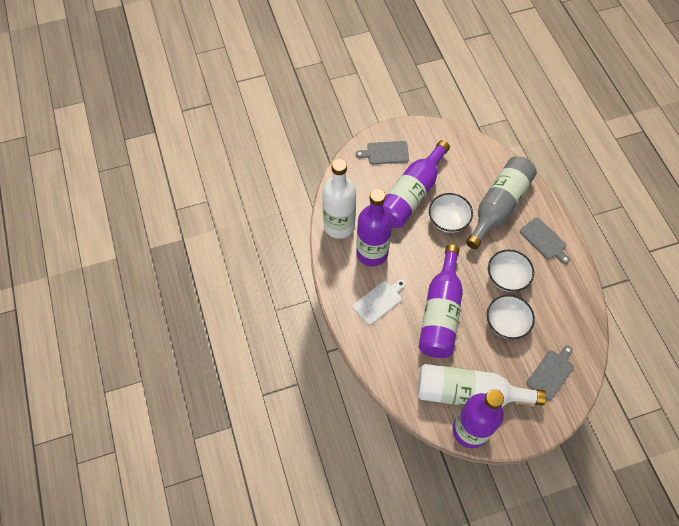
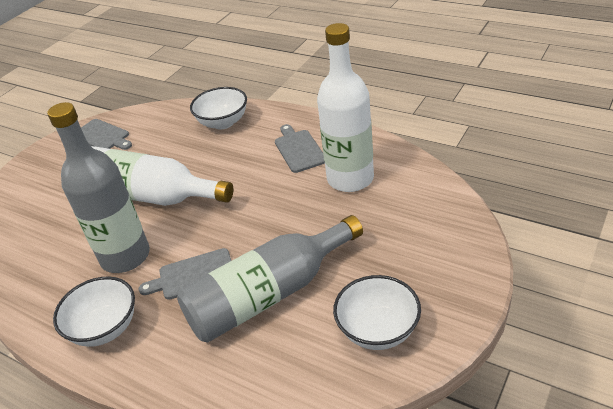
grey bottle: [466,156,537,249] = 1 -> [47,102,150,273] [177,215,363,343] = 2
purple bottle: [356,189,393,267] [383,140,450,228] [419,245,463,358] [453,389,504,448] = 4 -> none = 0
white cutting board: [353,280,406,325] = 1 -> none = 0

